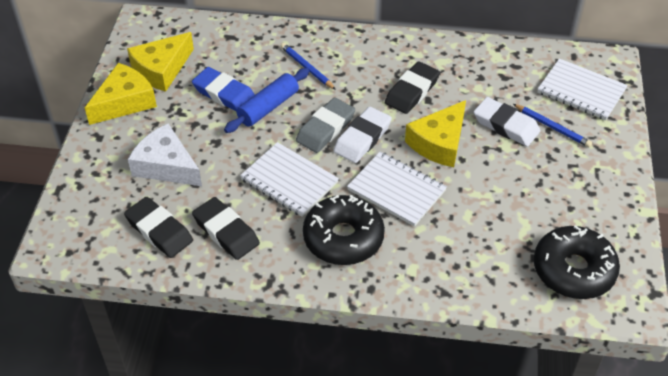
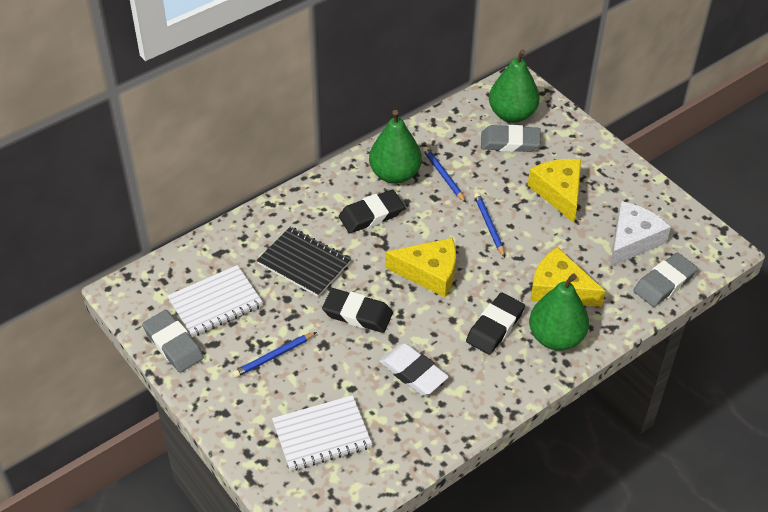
black donut: [303,195,385,265] [534,225,620,299] = 2 -> none = 0
black notebook: none = 0 -> [257,227,351,297] = 1
blue eraser: [192,67,255,111] = 1 -> none = 0
blue pencil: [281,43,336,90] [513,104,592,148] = 2 -> [233,332,317,378] [423,147,466,203] [474,193,505,258] = 3
blue rolling pin: [224,68,309,133] = 1 -> none = 0
green pear: none = 0 -> [369,110,422,184] [489,49,540,123] [529,273,589,350] = 3
grey eraser: [296,97,355,153] = 1 -> [142,310,204,373] [481,125,541,152] [633,252,698,307] = 3
white eraser: [333,106,392,163] [474,97,541,146] = 2 -> [379,343,449,395] = 1
white notebook: [240,142,339,217] [347,151,447,227] [537,59,628,120] = 3 -> [167,265,263,337] [272,395,372,471] = 2

